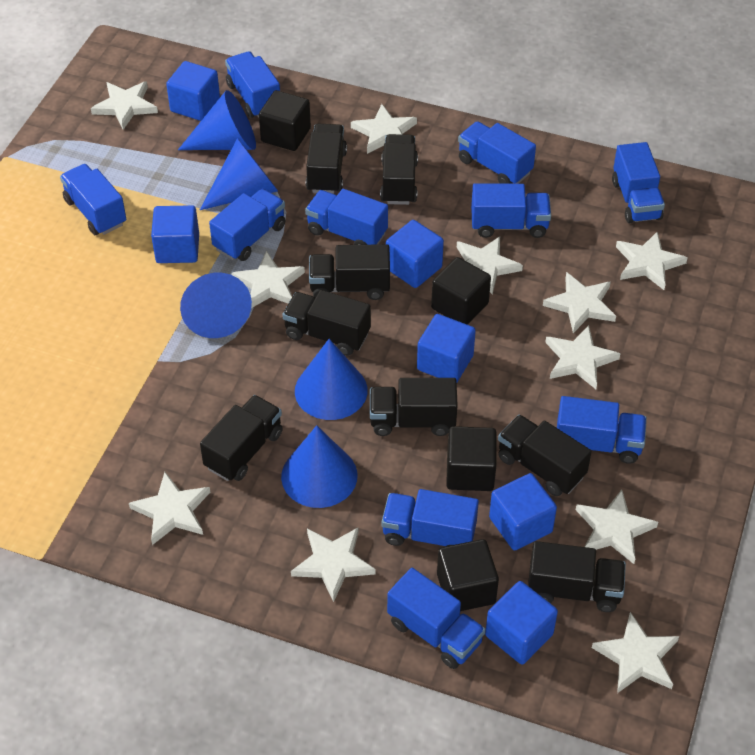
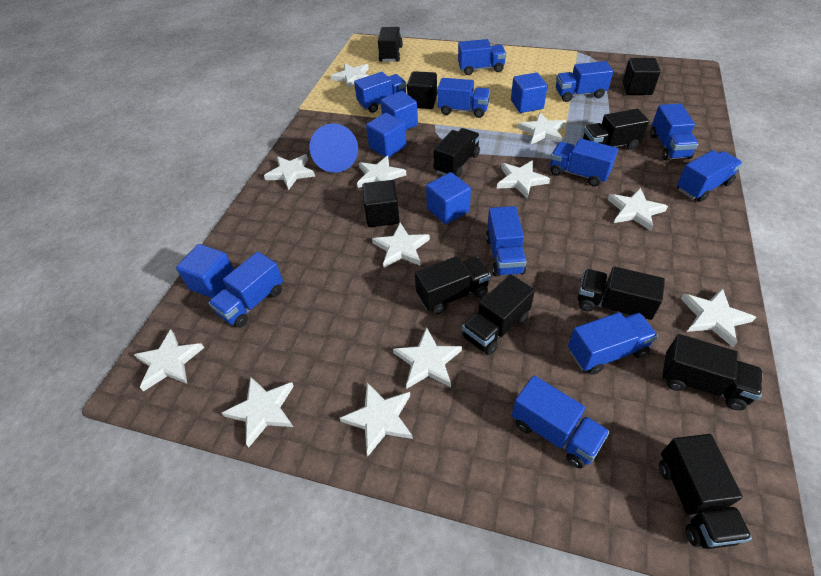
black cube: [259,90,311,151] [431,257,491,325] [437,539,499,611] [446,426,497,491] = 4 -> [362,180,400,227] [407,71,437,109] [623,58,661,95] = 3
blue cone: [178,90,256,150] [180,273,252,338] [200,138,278,210] [281,425,357,508] [295,339,368,420] = 5 -> [310,123,358,173] = 1
blue cube: [151,205,199,263] [166,61,220,121] [386,220,444,288] [417,314,476,382] [485,581,558,665] [489,473,557,550] = 6 -> [176,244,234,298] [366,113,407,158] [380,91,418,130] [426,172,471,224] [511,72,548,113] = 5
blue truck: [60,164,126,235] [209,189,286,261] [225,51,280,118] [305,189,388,245] [382,489,479,547] [387,568,485,669] [458,121,536,184] [471,183,551,238] [557,396,647,464] [612,142,665,223] = 10 -> [208,252,283,328] [354,72,407,113] [437,78,490,118] [458,39,506,75] [486,206,527,276] [512,375,610,469] [550,138,618,187] [556,61,613,102] [568,312,658,375] [650,103,698,160] [677,150,743,202] = 11
white star: [91,81,158,130] [129,472,210,545] [232,251,305,308] [291,528,376,602] [351,104,417,154] [457,236,523,294] [543,272,616,333] [545,325,620,389] [576,490,658,564] [592,612,679,693] [616,231,688,290] = 11 -> [134,329,204,391] [222,377,294,447] [264,154,315,190] [331,64,369,88] [340,383,413,456] [357,156,406,188] [372,223,430,268] [393,327,462,388] [497,160,550,198] [518,113,566,144] [607,188,668,231] [680,288,756,347] = 12

